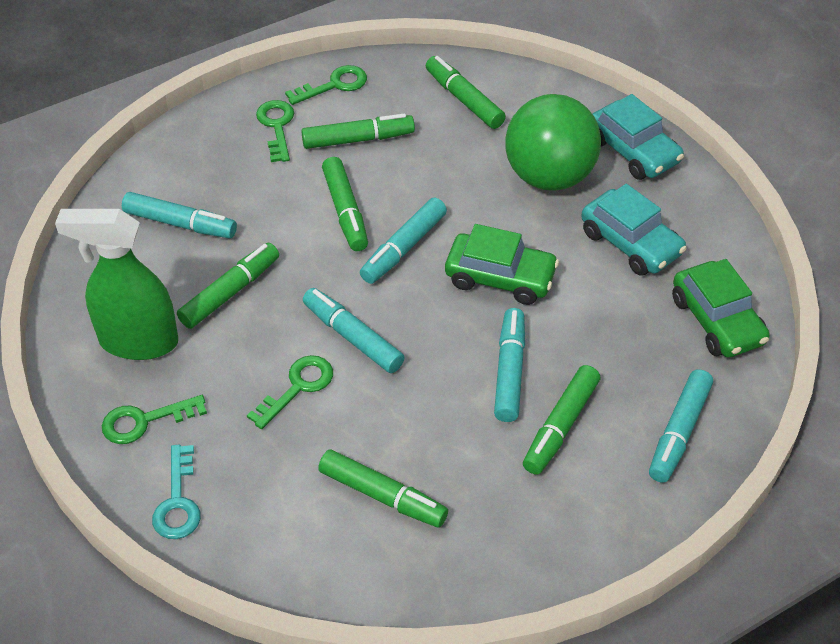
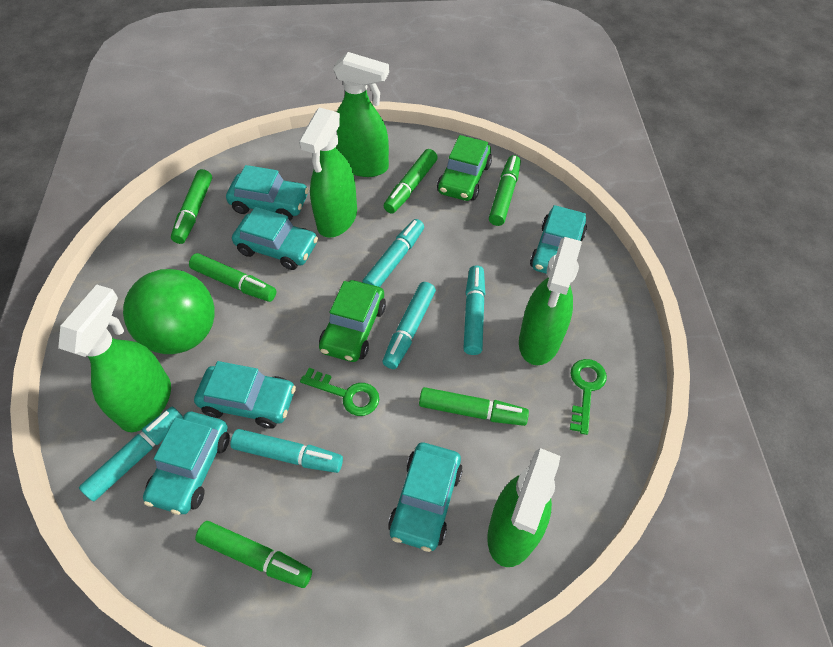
green key: [102,395,207,444] [247,355,333,429] [256,100,294,162] [285,65,367,105] = 4 -> [300,368,379,416] [570,359,607,435] = 2
green spray bottle: [55,209,178,360] = 1 -> [58,285,171,432] [299,108,357,238] [333,52,389,177] [487,448,560,567] [519,237,582,365] = 5
turquoise car: [581,184,687,276] [592,94,684,180] = 2 -> [143,412,230,515] [194,361,296,429] [226,165,309,220] [232,207,318,270] [388,443,463,552] [530,205,587,274] = 6
turquoise key: [152,445,201,539] = 1 -> none = 0

